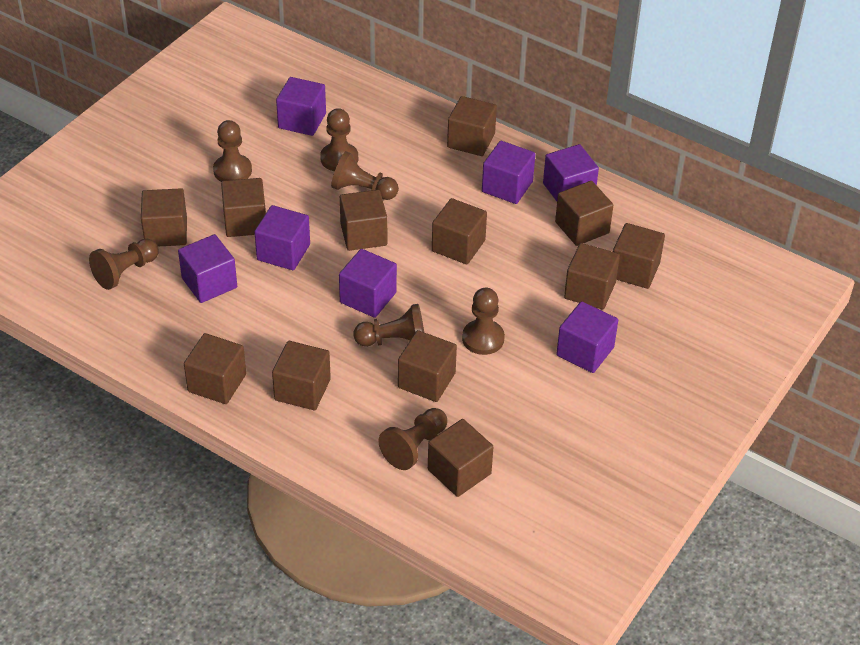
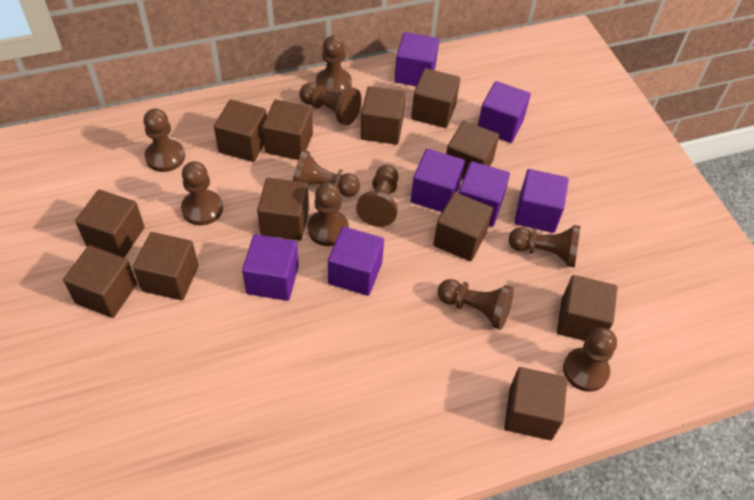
brown pawn: [89,239,159,290] [213,120,252,182] [320,108,358,171] [331,151,399,200] [354,304,424,347] [378,408,447,470] [462,288,505,355] = 7 -> [143,109,185,172] [181,161,223,225] [292,150,360,197] [299,83,361,125] [308,183,349,246] [316,35,352,93] [356,165,398,227] [438,279,514,330] [509,225,581,268] [563,328,617,392] = 10

